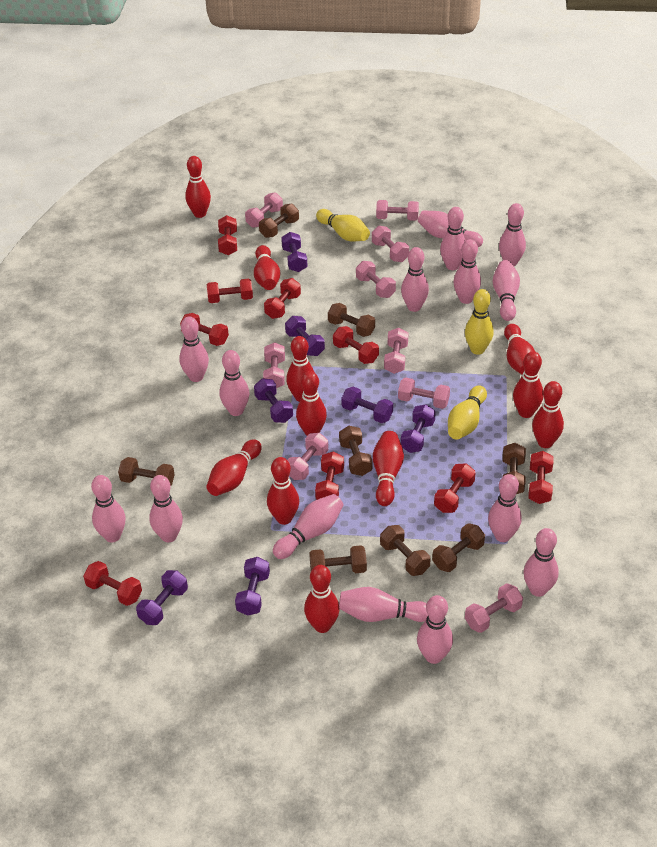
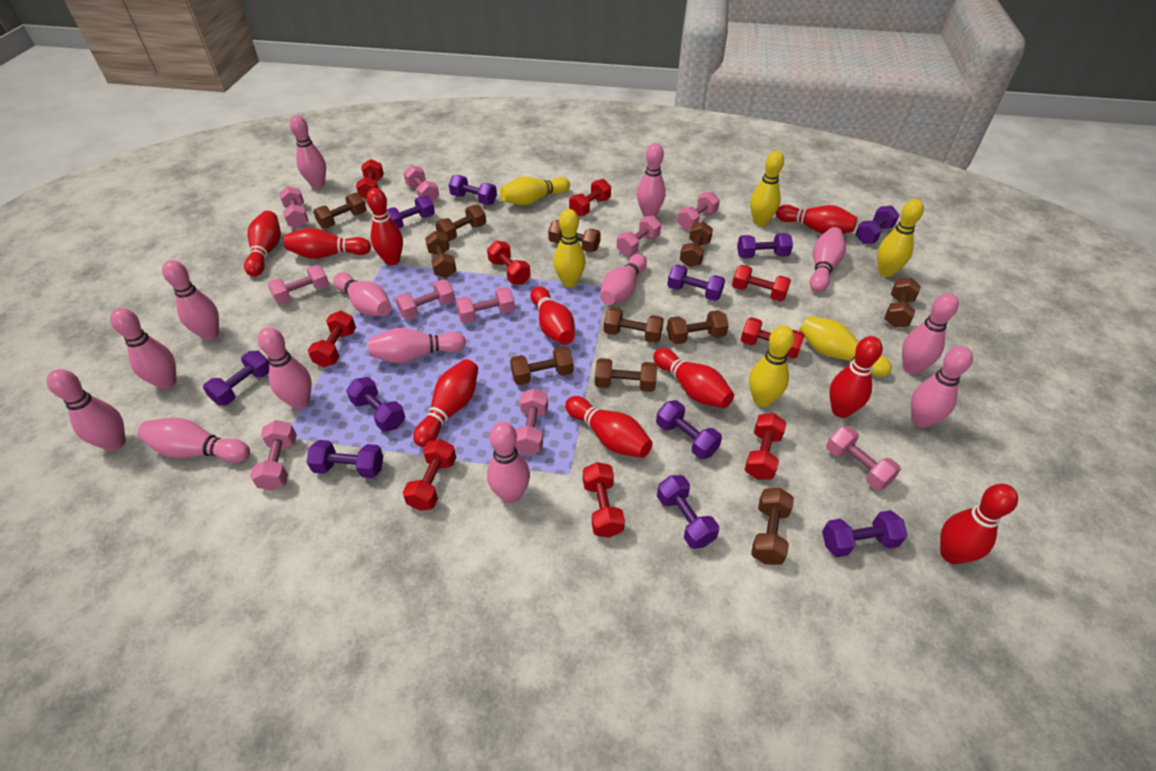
brown dumbbell: [118,457,175,486] [259,204,299,238] [309,545,367,573] [328,303,375,337] [339,426,372,476] [380,525,430,576] [432,523,485,572] [502,443,526,494] = 8 -> [313,193,367,228] [425,231,456,278] [435,205,486,241] [510,346,574,385] [548,220,601,252] [595,358,657,392] [604,307,664,343] [667,310,729,344] [680,221,713,267] [751,488,794,565] [884,278,921,328] = 11
pink bowling pin: [91,475,126,543] [149,475,183,542] [179,317,209,382] [219,350,249,416] [273,494,343,559] [339,587,428,622] [401,247,429,312] [417,595,453,664] [418,210,483,247] [440,207,466,270] [453,239,481,304] [488,474,522,542] [492,260,520,321] [499,203,526,266] [524,528,559,597] = 15 -> [47,369,126,451] [110,308,177,389] [137,418,250,463] [162,260,219,340] [258,327,312,409] [290,115,326,188] [333,272,392,316] [368,328,466,363] [487,421,530,503] [600,254,647,305] [637,143,666,217] [810,227,846,292] [902,293,959,374] [911,346,973,428] = 14
pink dumbbell: [245,192,283,228] [263,342,285,388] [288,433,328,480] [356,261,396,298] [372,226,409,262] [376,200,419,221] [384,328,408,374] [398,377,450,409] [465,583,523,633] = 9 -> [250,420,297,491] [268,265,329,304] [279,186,309,228] [395,279,455,320] [403,165,439,203] [456,287,515,324] [515,388,548,455] [617,216,661,256] [677,192,720,230] [826,426,901,490] = 10
purple dumbbell: [136,570,188,625] [235,557,270,616] [254,378,293,423] [281,232,308,272] [285,316,325,356] [341,387,393,423] [401,404,436,453] = 7 -> [203,351,269,406] [307,440,383,478] [346,377,405,432] [387,195,435,228] [449,175,497,205] [656,400,722,459] [657,475,719,549] [667,265,725,301] [737,233,793,259] [822,510,908,557] [855,206,899,244] = 11
red bowling pin: [185,156,211,218] [206,439,262,496] [254,245,280,290] [267,457,299,525] [286,336,315,402] [296,371,327,436] [304,565,340,633] [373,431,404,506] [504,324,535,375] [513,351,543,418] [532,381,564,448] = 11 -> [244,211,281,277] [284,228,371,259] [366,188,403,265] [413,359,478,447] [531,286,575,345] [565,396,653,458] [653,348,734,408] [776,205,857,234] [829,336,883,418] [940,484,1018,564] = 10
yellow bowling pin: [316,209,370,241] [448,386,487,440] [465,289,494,355] = 3 -> [500,177,570,205] [553,209,585,287] [749,325,794,407] [750,151,784,226] [799,316,892,377] [877,199,924,277] = 6

